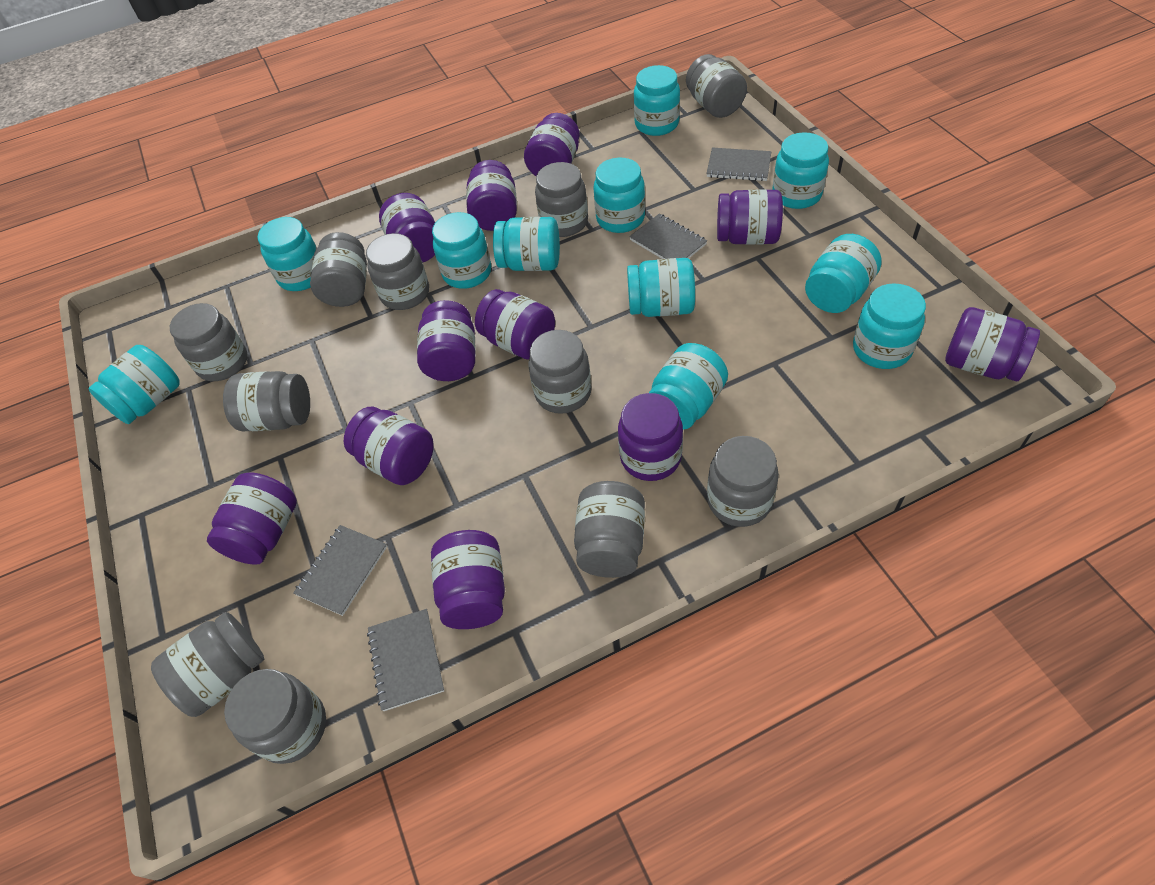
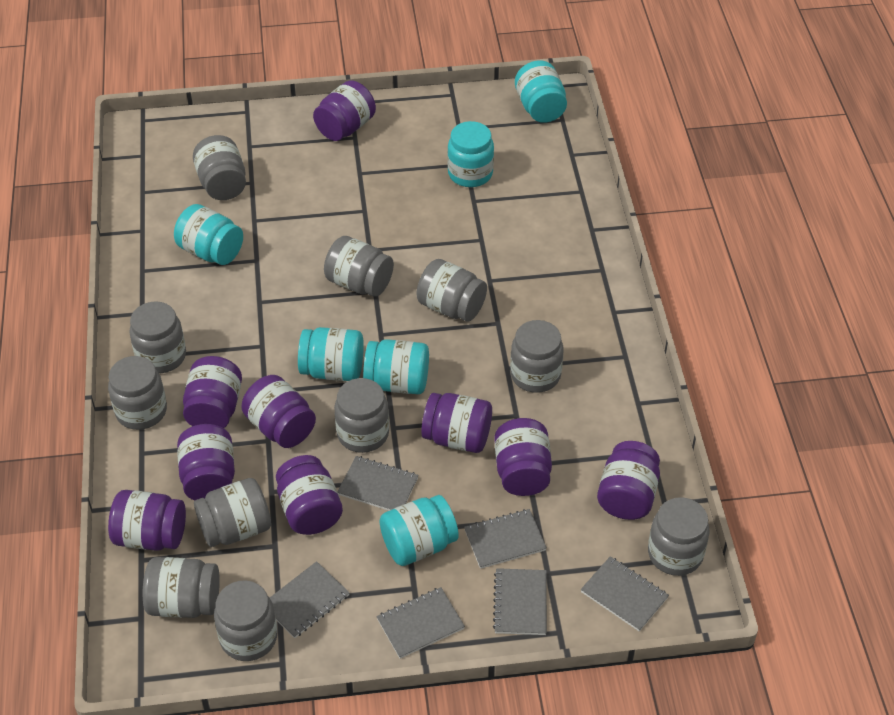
grey notebook: [293,525,387,616] [367,609,444,711] [629,214,707,259] [706,148,771,181] = 4 -> [270,561,350,638] [337,456,419,511] [376,587,465,658] [464,509,547,569] [493,568,547,635] [581,556,669,631] = 6
purple jar: [207,472,297,565] [344,406,434,485] [379,193,435,262] [417,300,476,381] [431,530,505,629] [466,160,517,231] [475,289,555,360] [524,113,580,176] [618,393,683,481] [717,189,783,245] [945,307,1040,381] = 11 -> [108,490,186,551] [177,424,235,500] [183,356,242,428] [241,375,316,448] [276,455,343,535] [313,80,376,141] [421,393,492,453] [494,418,552,496] [597,441,660,520] = 9
turquoise jar: [88,345,179,424] [258,217,317,291] [432,212,491,289] [493,217,560,271] [593,158,645,233] [627,258,695,317] [634,65,680,136] [649,343,728,430] [772,132,829,209] [805,234,882,313] [853,283,926,369] = 11 -> [174,204,243,265] [298,327,364,381] [363,339,429,394] [380,495,459,566] [447,121,494,187] [515,60,567,123] = 6

